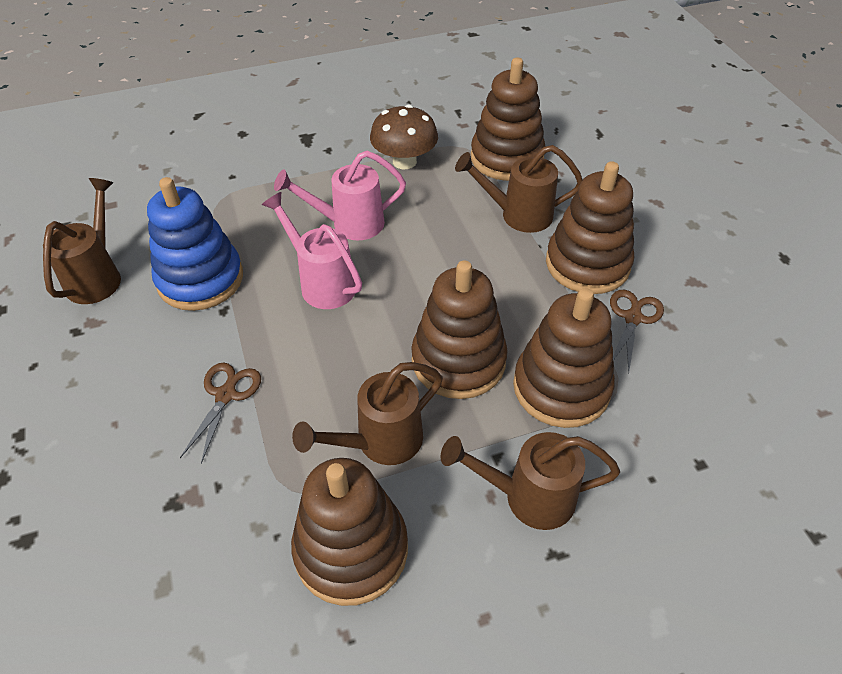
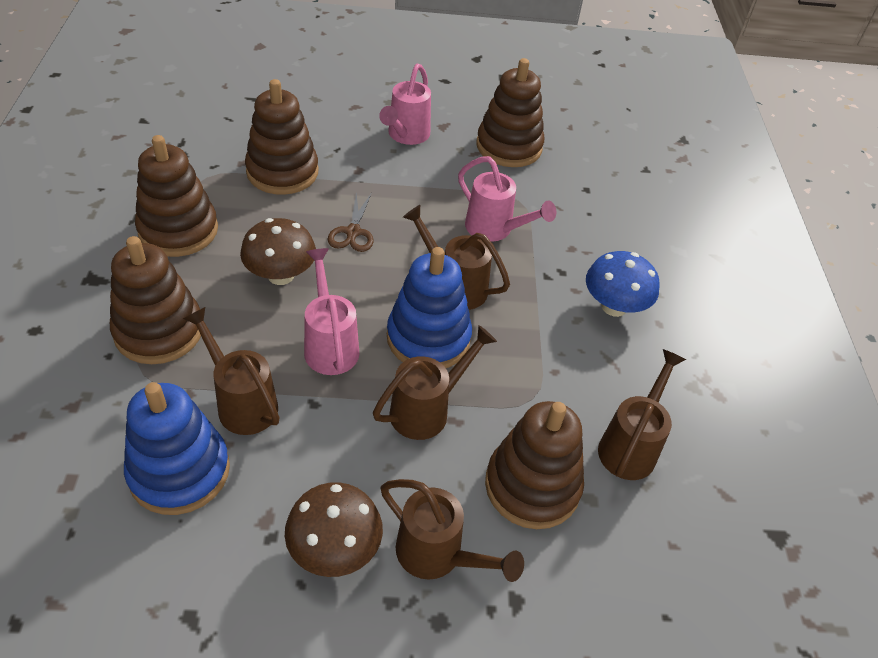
blue mushroom: none = 0 -> [586,251,659,317] = 1
blue stacking toy: [147,177,243,311] = 1 -> [124,382,230,515] [387,247,472,368] = 2
brown mushroom: [370,105,438,169] = 1 -> [240,218,316,285] [285,482,383,577] = 2
brown scissors: [180,362,261,464] [610,290,664,373] = 2 -> [328,192,374,252] = 1
brown watering can: [43,178,121,304] [292,362,443,465] [440,432,620,530] [455,145,583,233] = 4 -> [183,307,279,435] [373,325,497,440] [381,479,524,582] [403,205,510,310] [598,349,686,480] = 5
pink watering can: [262,192,362,309] [274,151,406,240] = 2 -> [304,248,360,375] [379,64,431,145] [458,156,556,242] = 3

